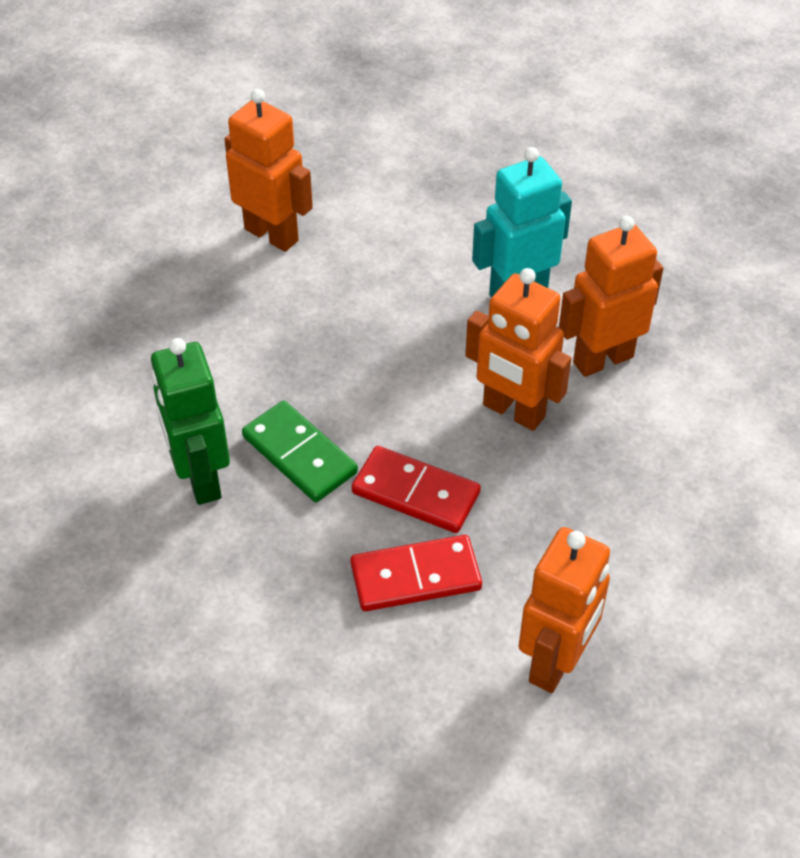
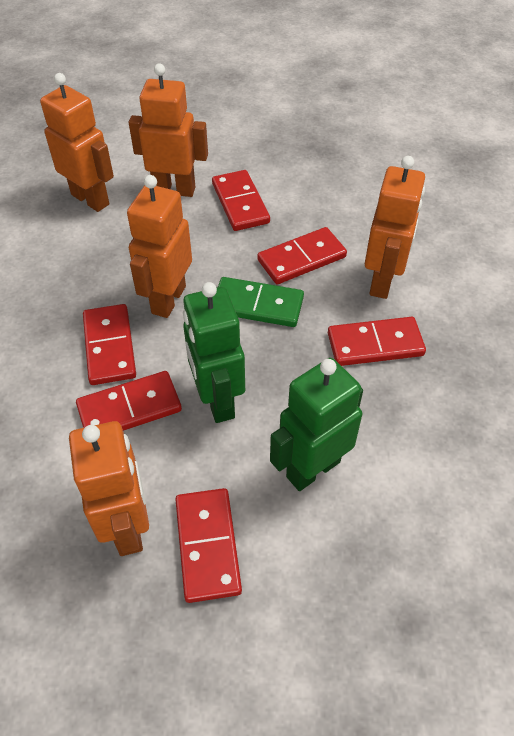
green robot: [151,338,230,505] = 1 -> [183,282,245,423] [270,358,363,491] = 2
orange robot: [224,89,313,252] [465,268,571,431] [519,527,610,693] [559,216,663,377] = 4 -> [40,73,114,212] [69,421,149,556] [127,175,192,318] [129,63,208,197] [365,156,425,299] = 5
red domino: [350,535,482,611] [352,446,481,533] = 2 -> [76,371,182,431] [83,304,136,385] [175,488,242,603] [212,170,270,231] [257,227,347,284] [328,317,426,366] = 6
turquoise robot: [472,147,572,298] = 1 -> none = 0

